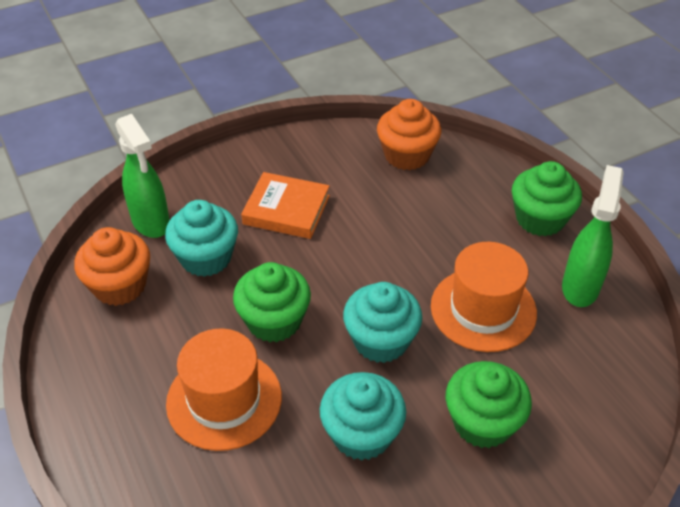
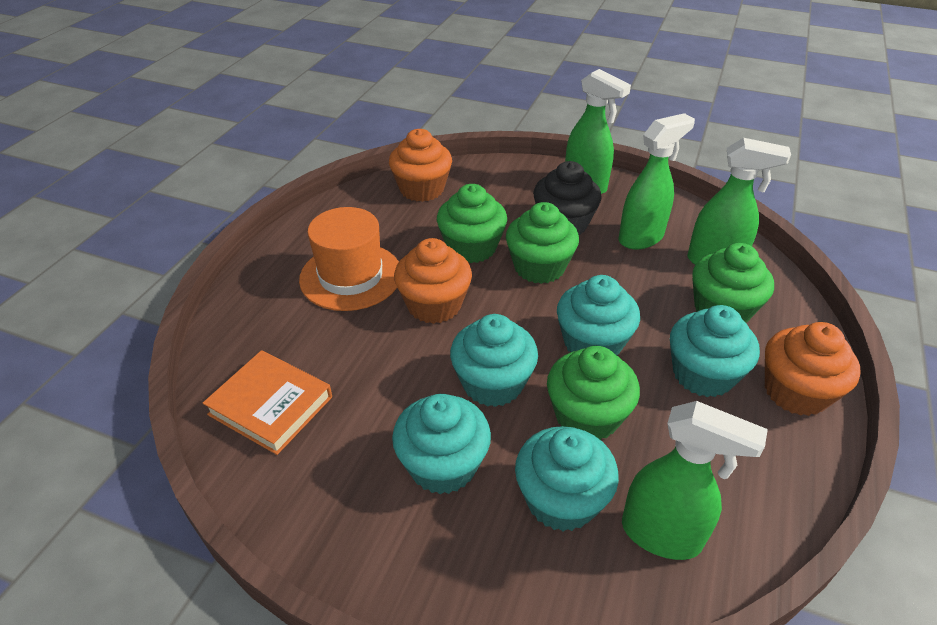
black cupcake: none = 0 -> [533,161,602,235] = 1
green cupcake: [233,262,311,342] [446,361,532,448] [512,161,582,237] = 3 -> [437,184,507,263] [506,202,579,284] [547,346,640,440] [692,243,774,323] = 4
green spray bottle: [115,114,170,238] [562,165,624,307] = 2 -> [565,69,631,194] [619,113,695,249] [622,401,768,560] [687,138,791,265] = 4
orange cupcake: [74,227,150,306] [377,99,441,170] = 2 -> [389,129,452,202] [394,238,472,324] [765,322,861,416] = 3
orange hat: [166,328,282,451] [431,242,537,352] = 2 -> [299,207,399,311] = 1
turquoise cupcake: [165,200,238,277] [320,372,406,461] [343,282,422,363] = 3 -> [392,394,491,494] [450,314,538,407] [515,426,619,532] [557,275,640,356] [670,305,760,397] = 5

